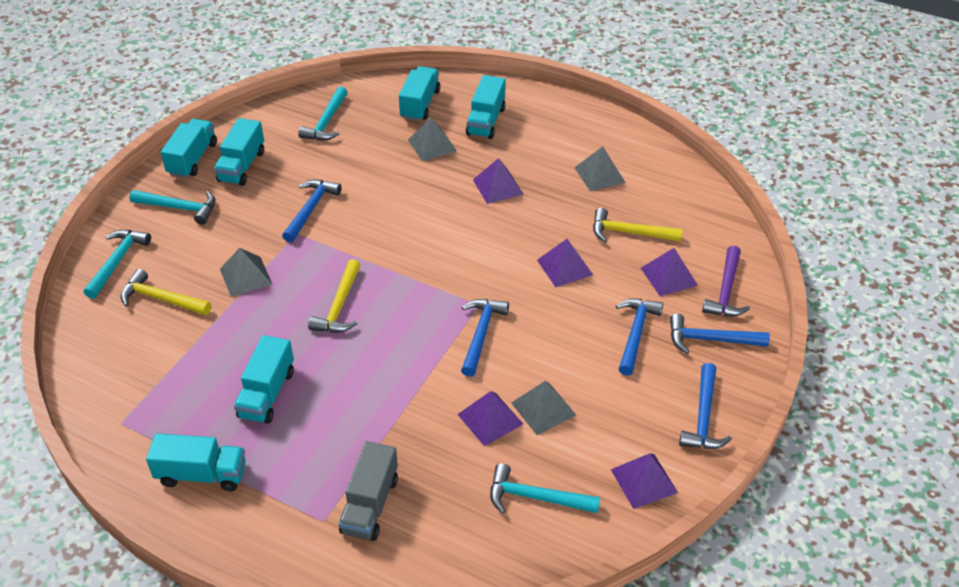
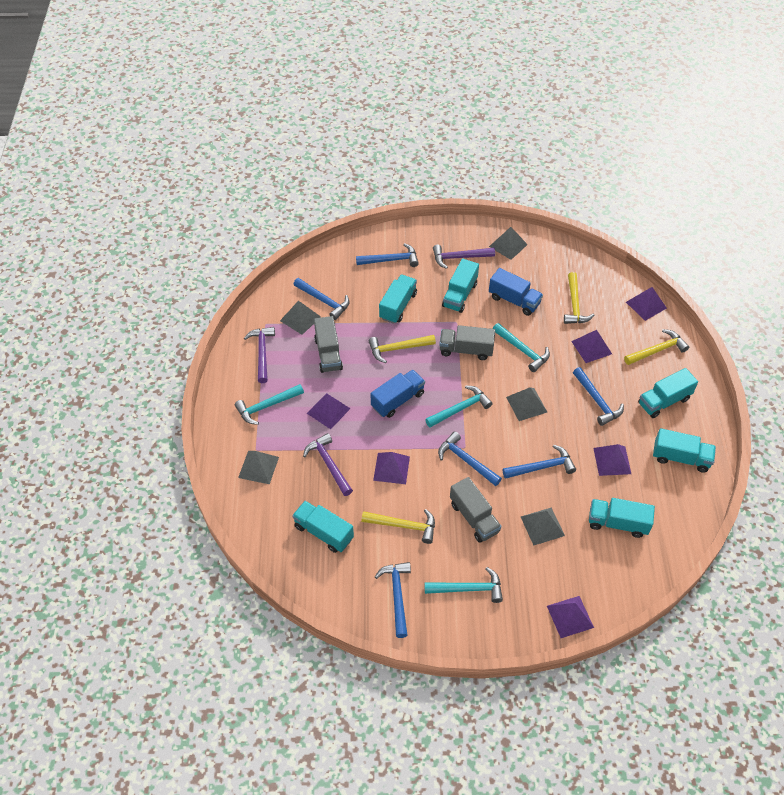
blue hammer: [282,180,342,243] [461,299,509,377] [616,298,663,376] [670,313,770,354] [679,363,732,449] = 5 -> [293,278,349,320] [356,243,419,267] [375,562,411,638] [438,431,502,486] [503,445,576,479] [573,367,624,426] = 6
blue truck: none = 0 -> [370,370,425,418] [489,268,543,316] = 2
grey pyramid: [220,248,272,297] [408,117,457,162] [511,381,576,435] [575,146,626,191] = 4 -> [238,451,279,484] [280,301,321,335] [489,227,528,260] [506,387,547,421] [521,508,565,545] = 5
grey truck: [338,441,398,541] = 1 -> [314,316,343,373] [439,325,495,360] [450,477,501,543] = 3
purple hammer: [702,245,750,317] = 1 -> [244,327,275,383] [303,433,353,496] [433,245,495,269] = 3
purple pyramid: [457,391,523,446] [473,158,523,204] [537,239,593,287] [611,453,678,509] [641,248,698,296] = 5 -> [307,393,351,429] [373,452,410,484] [547,596,594,638] [571,330,612,363] [593,444,631,476] [626,287,667,321] = 6
yellow hammer: [120,269,211,315] [308,259,361,333] [593,208,683,242] = 3 -> [361,509,435,544] [369,335,436,363] [564,272,594,324] [624,329,689,365] = 4

